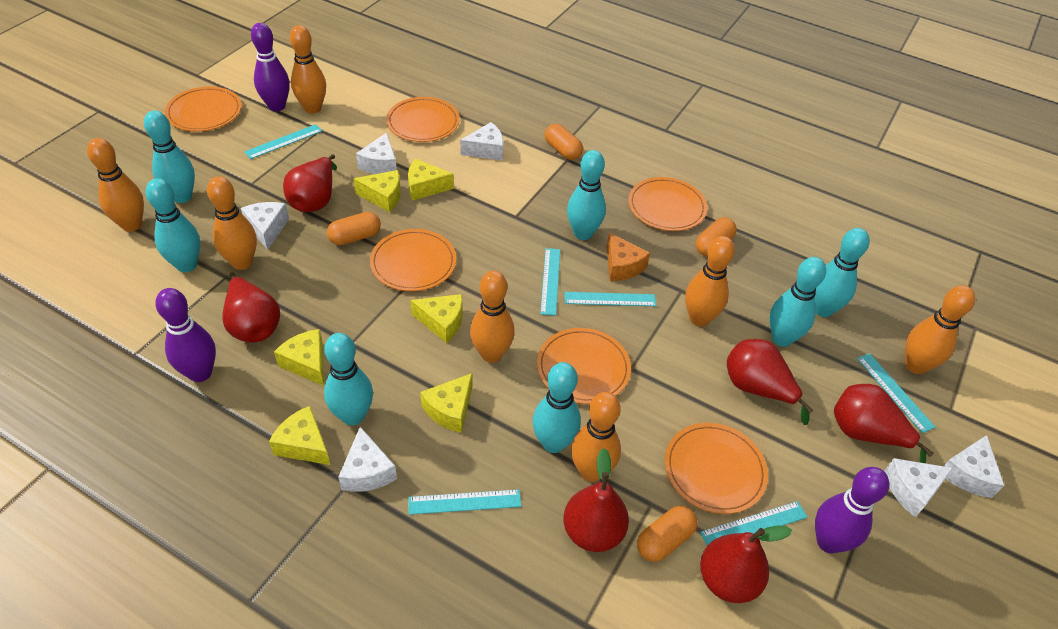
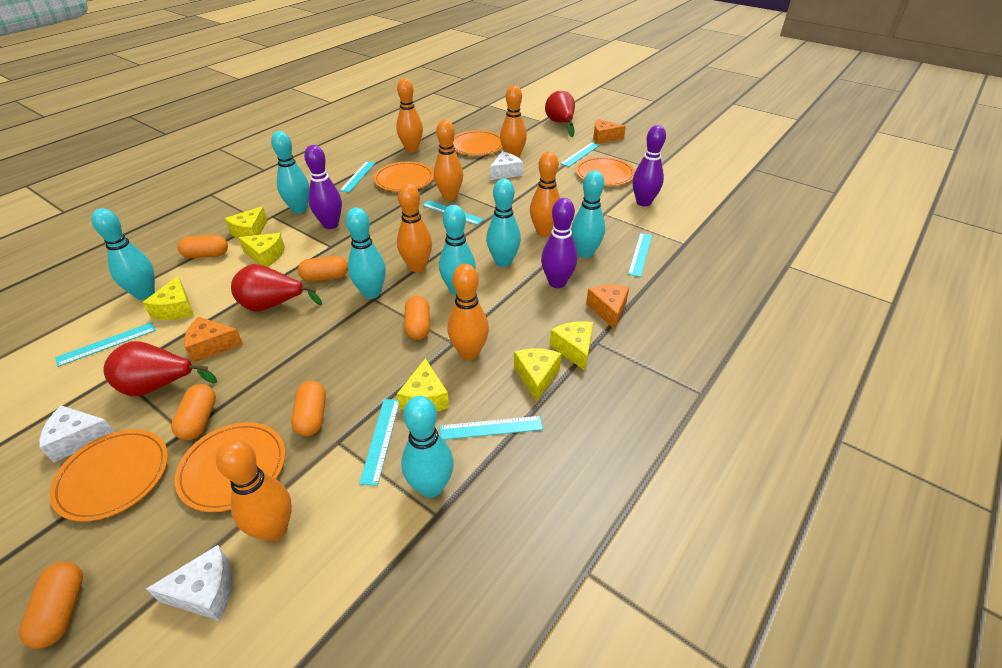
orange capsule: [327,212,381,245] [545,124,583,160] [637,506,698,562] [696,217,737,256] = 4 -> [19,562,83,649] [171,384,216,440] [178,235,228,258] [291,381,326,436] [298,256,348,282] [404,296,430,340] = 6
orange cheese: [607,232,650,281] = 1 -> [184,317,243,363] [586,285,629,330] [593,119,626,144] = 3
orange plate: [165,86,242,132] [370,229,456,291] [386,97,460,142] [537,328,631,404] [628,177,707,231] [665,423,768,514] = 6 -> [49,429,168,522] [174,422,286,512] [374,162,434,192] [453,130,503,156] [576,157,635,186] = 5
red pear: [222,272,280,343] [283,154,337,212] [563,448,629,552] [700,525,792,603] [727,339,813,425] [834,384,934,463] = 6 -> [103,341,217,396] [231,264,322,312] [545,91,575,137] = 3
turquoise ruler: [244,124,322,159] [408,489,521,515] [540,248,560,316] [564,292,656,306] [700,501,807,546] [857,353,935,433] = 6 -> [55,322,156,367] [339,161,375,192] [359,399,399,486] [422,200,484,225] [440,416,543,440] [560,142,600,167] [628,233,652,277] = 7
white cheese: [241,202,289,250] [338,427,397,492] [356,133,397,174] [460,122,503,160] [884,458,953,517] [944,435,1004,498] = 6 -> [39,405,114,463] [146,545,233,621] [490,152,523,180] = 3

